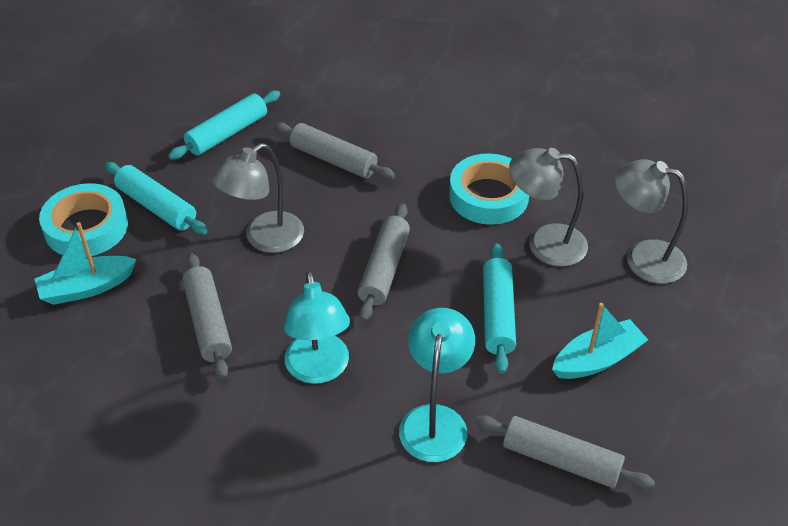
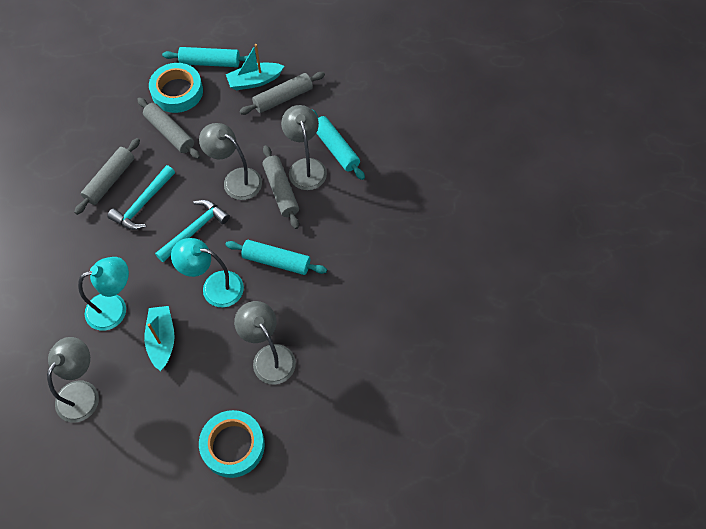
grey lamp: [212,143,304,253] [509,148,588,267] [615,159,688,284] = 3 -> [47,337,99,423] [199,123,262,200] [234,301,296,384] [281,105,327,190] = 4
turquoise hammer: none = 0 -> [107,165,175,230] [155,200,230,262] = 2

